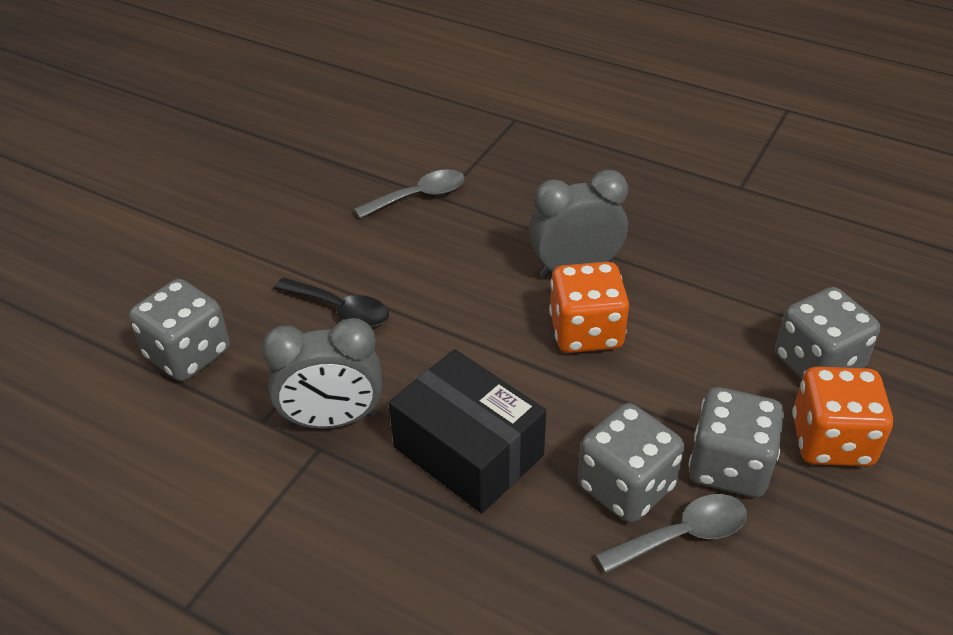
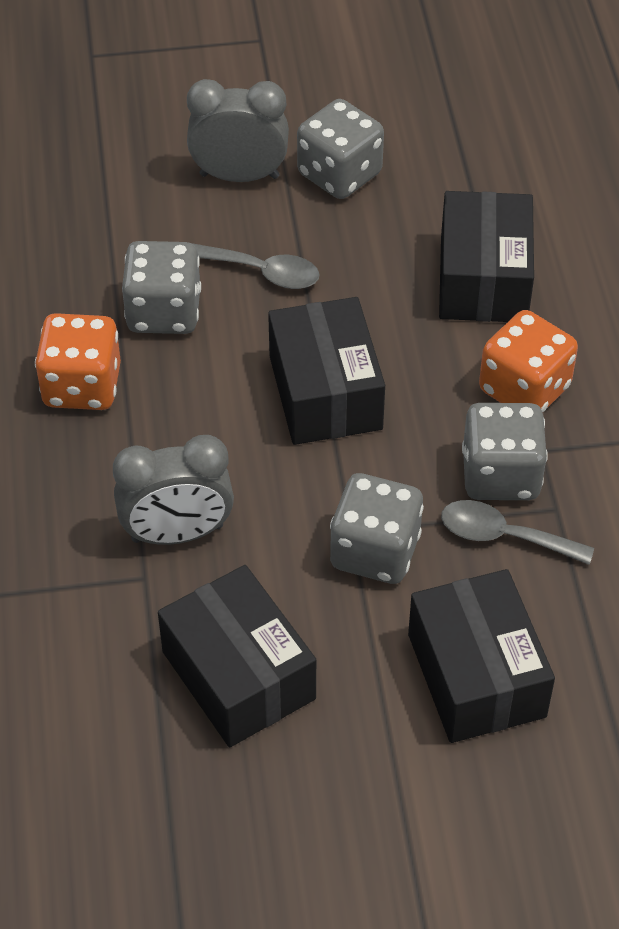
black box: [389,349,546,513] = 1 -> [158,565,316,747] [268,297,385,445] [408,569,555,743] [439,191,534,322] = 4
black spoon: [274,278,389,327] = 1 -> none = 0

